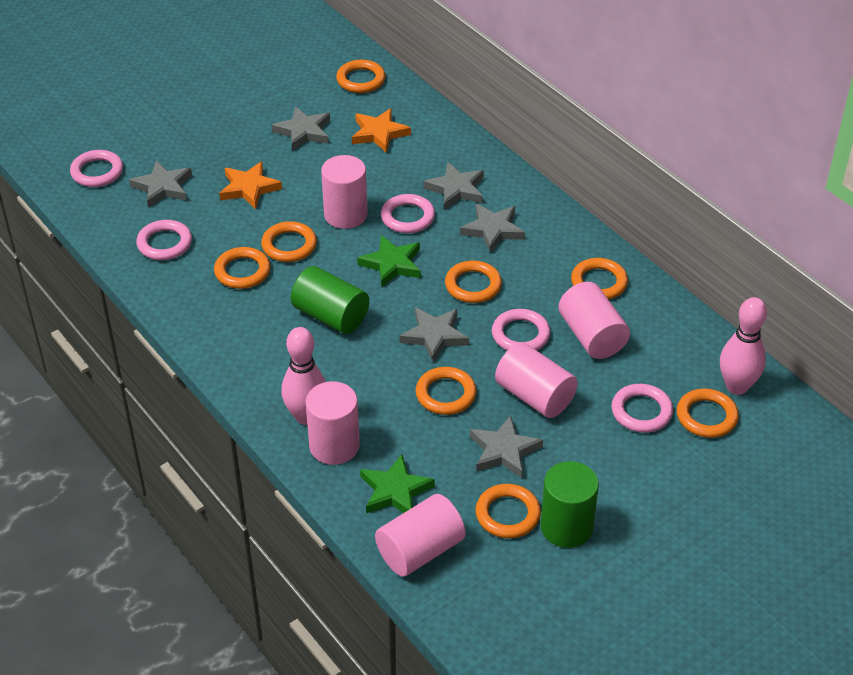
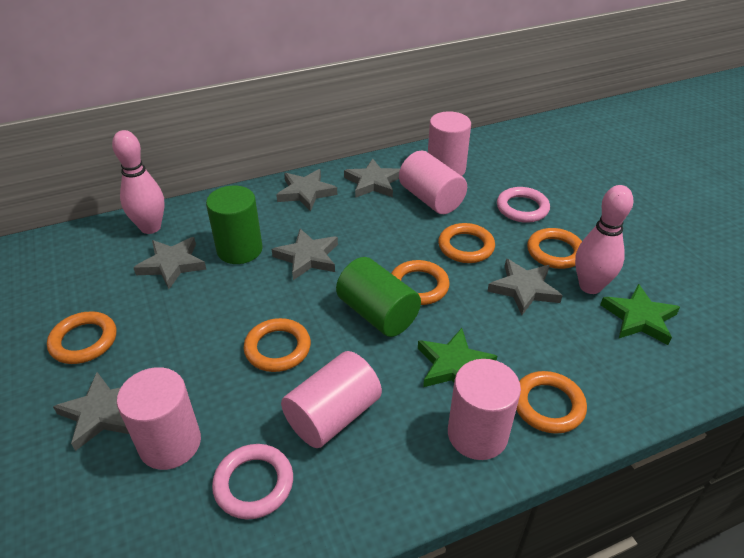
orange ring: [214,247,270,289] [261,221,317,262] [336,60,386,93] [416,367,476,415] [445,261,502,303] [476,484,541,538] [571,258,628,299] [677,388,739,438] = 8 -> [47,311,116,364] [243,318,311,372] [391,260,450,305] [438,223,495,263] [516,371,587,434] [527,228,582,269] = 6
orange star: [219,162,282,209] [352,108,411,153] = 2 -> none = 0
pink ring: [70,150,123,187] [136,220,192,260] [381,194,435,233] [492,309,551,351] [611,384,673,433] = 5 -> [212,444,293,520] [497,187,550,223] = 2

